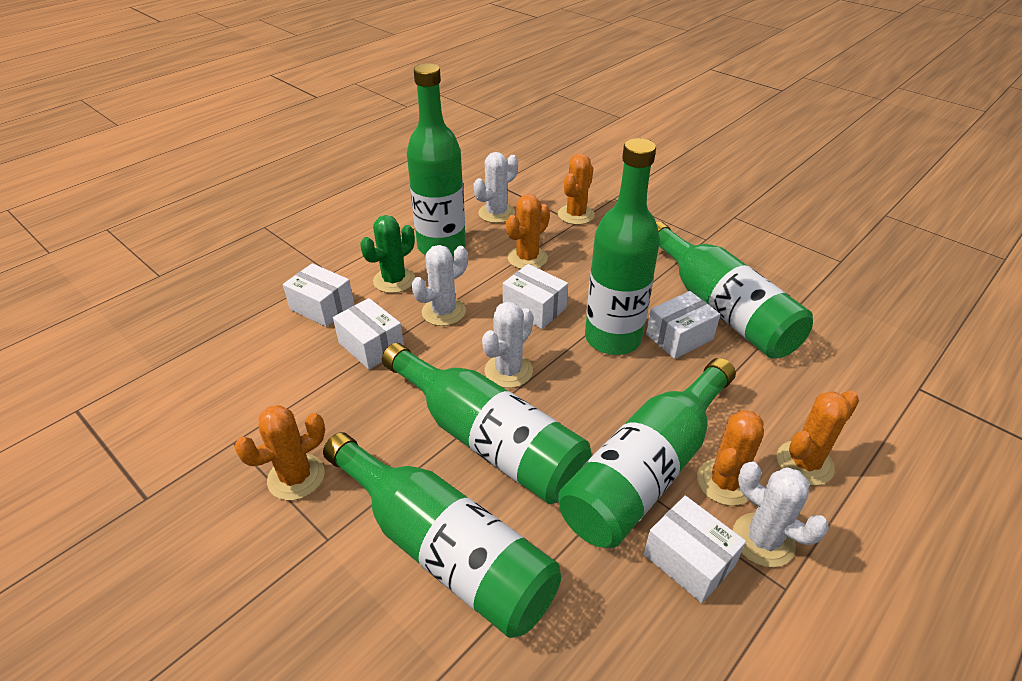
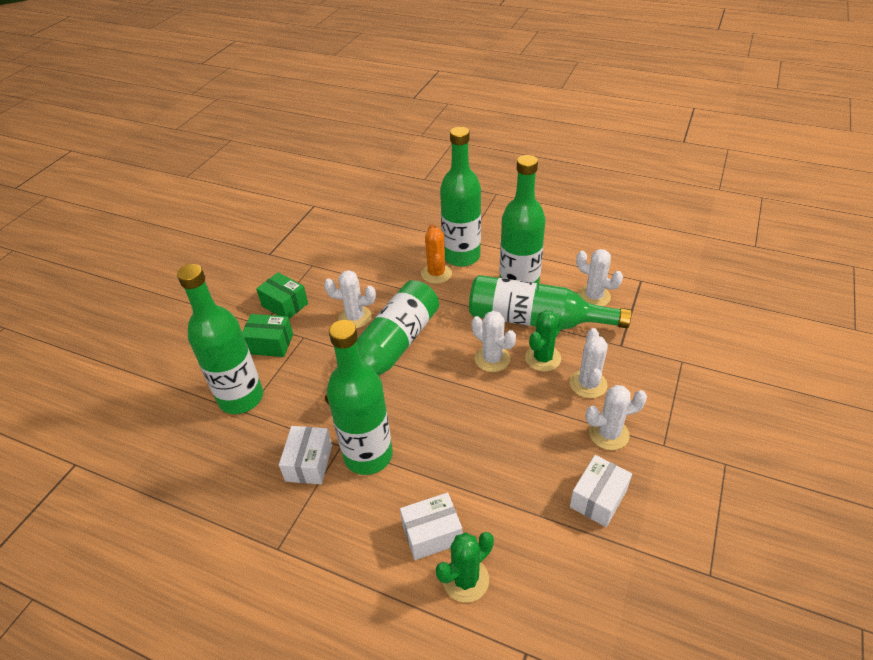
green box: none = 0 -> [242,314,293,357] [256,272,308,319] = 2
green cactus: [360,215,415,293] = 1 -> [436,532,494,603] [525,310,563,372] = 2
orange cactus: [234,405,325,500] [506,194,550,269] [558,153,595,225] [697,410,764,506] [777,390,859,486] = 5 -> [421,224,452,284] = 1
white box: [283,263,354,327] [333,298,404,369] [503,264,568,329] [644,496,746,603] [646,291,720,359] = 5 -> [279,426,332,484] [400,493,462,560] [570,455,632,527] = 3
white cactus: [412,245,468,326] [474,152,518,223] [482,302,533,388] [733,461,829,567] = 4 -> [324,270,376,329] [472,311,516,372] [570,328,608,398] [576,249,623,306] [586,385,647,450] = 5

